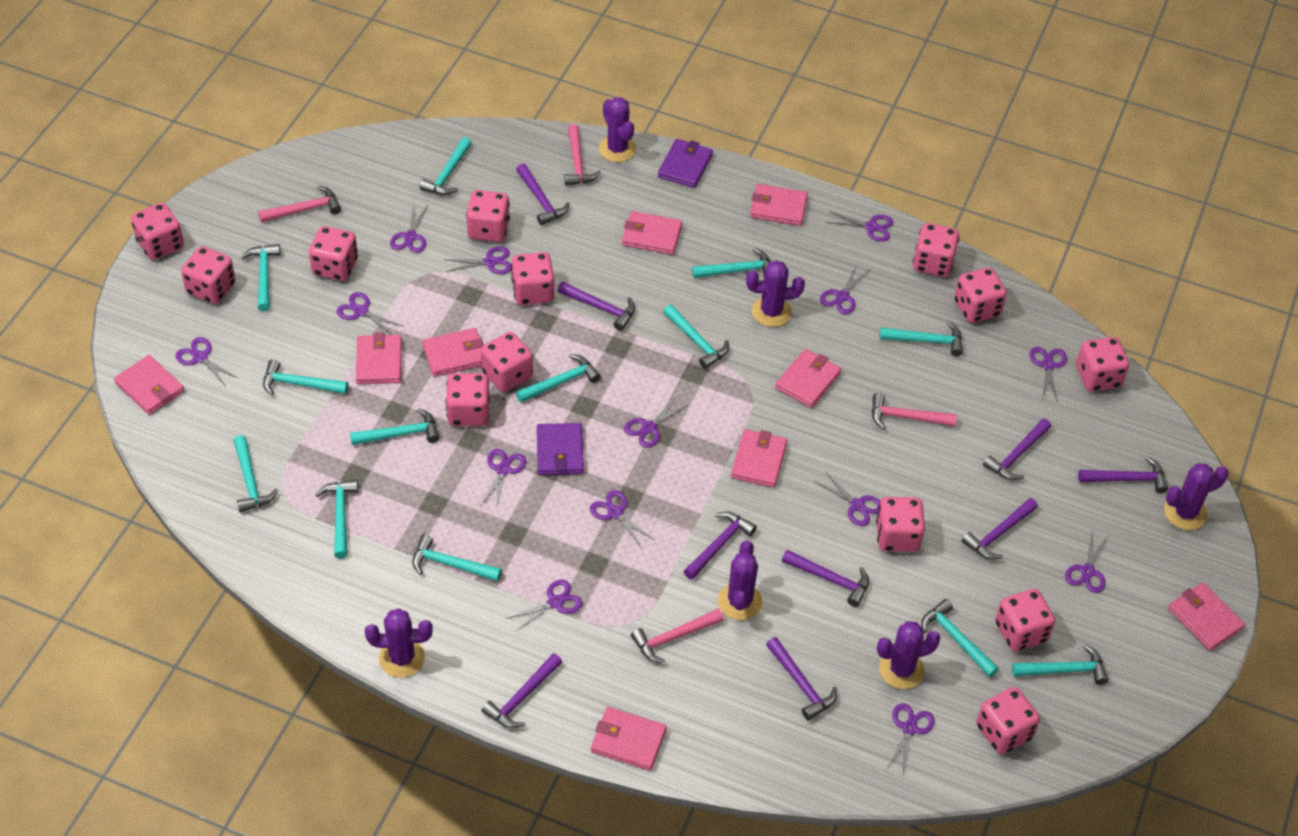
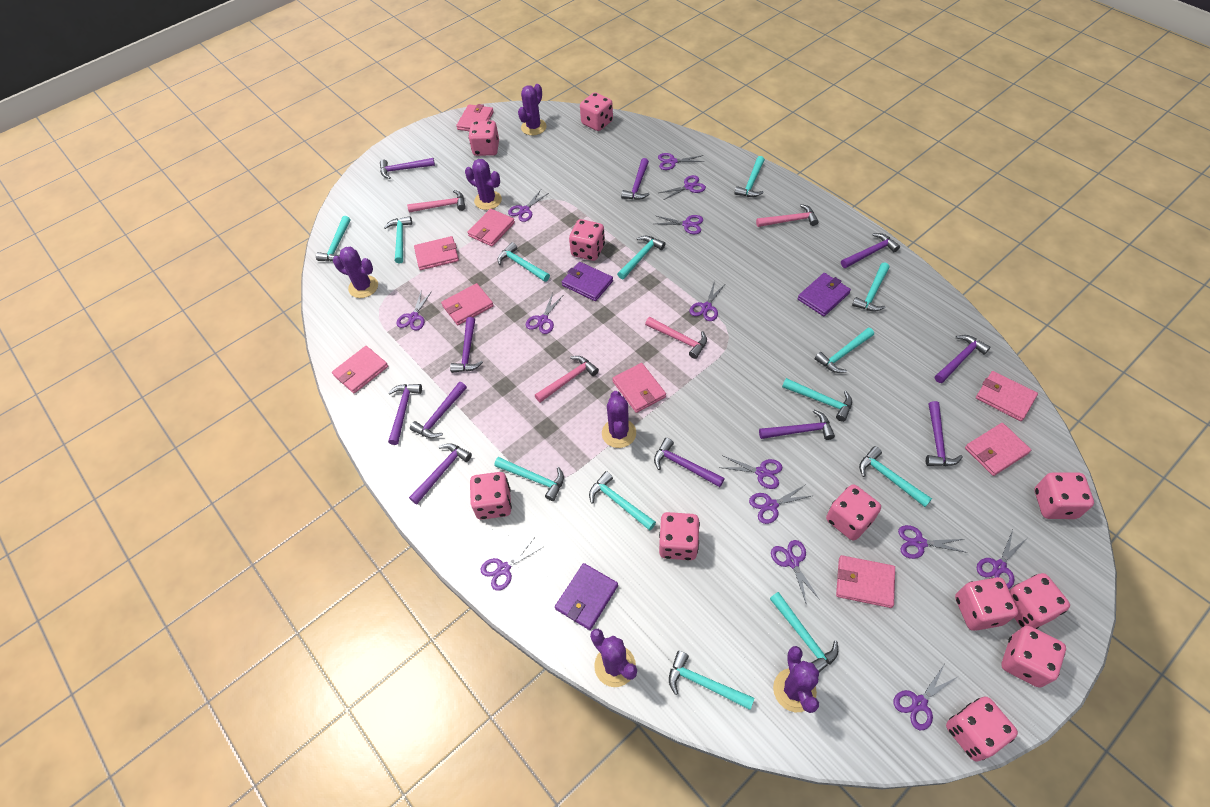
pink dice: [131,203,184,260] [181,246,235,304] [309,226,358,281] [446,373,490,426] [466,190,510,242] [481,332,533,392] [511,252,554,305] [876,497,925,552] [913,223,959,277] [954,268,1007,323] [976,687,1040,754] [995,589,1055,651] [1076,337,1129,391] = 13 -> [468,120,499,156] [470,472,512,520] [569,219,605,261] [580,92,613,131] [659,512,700,560] [826,484,881,541] [946,696,1018,762] [955,577,1018,631] [1001,626,1066,687] [1009,573,1070,629] [1035,472,1094,519] = 11
purple hammer: [481,653,562,728] [516,164,570,226] [557,281,635,331] [684,512,757,580] [766,637,837,721] [782,550,869,607] [962,498,1038,560] [983,418,1051,480] [1078,457,1168,493] = 9 -> [380,158,435,179] [388,384,422,445] [409,443,472,504] [410,382,467,438] [450,317,483,373] [621,158,650,200] [654,438,725,487] [759,410,835,440] [841,233,900,268] [926,401,963,466] [935,335,990,383] = 11
purple wallet: [537,423,584,475] [658,139,713,188] = 2 -> [555,563,618,630] [562,262,613,301] [797,273,851,316] = 3

